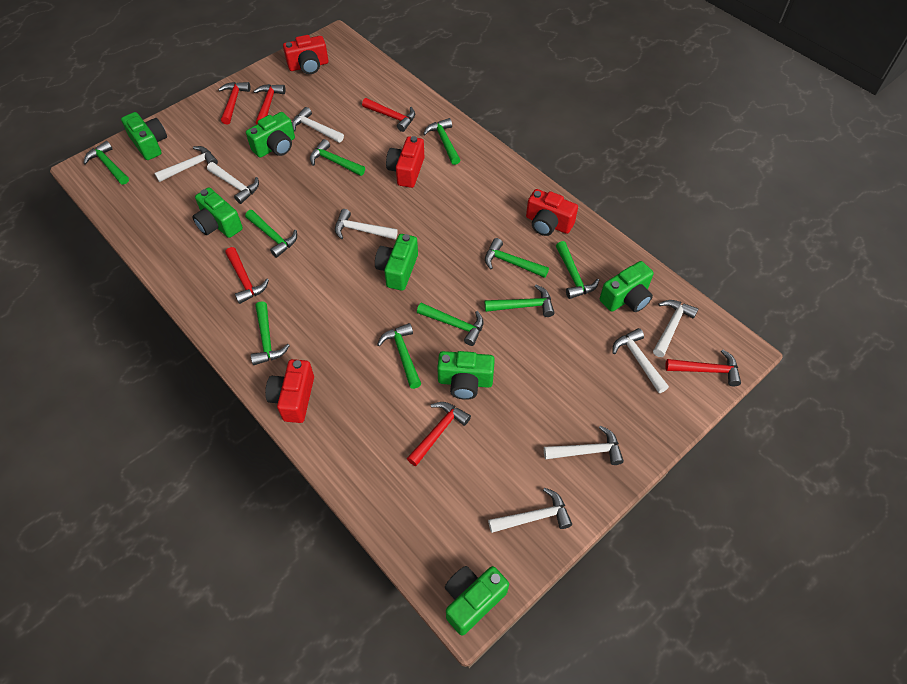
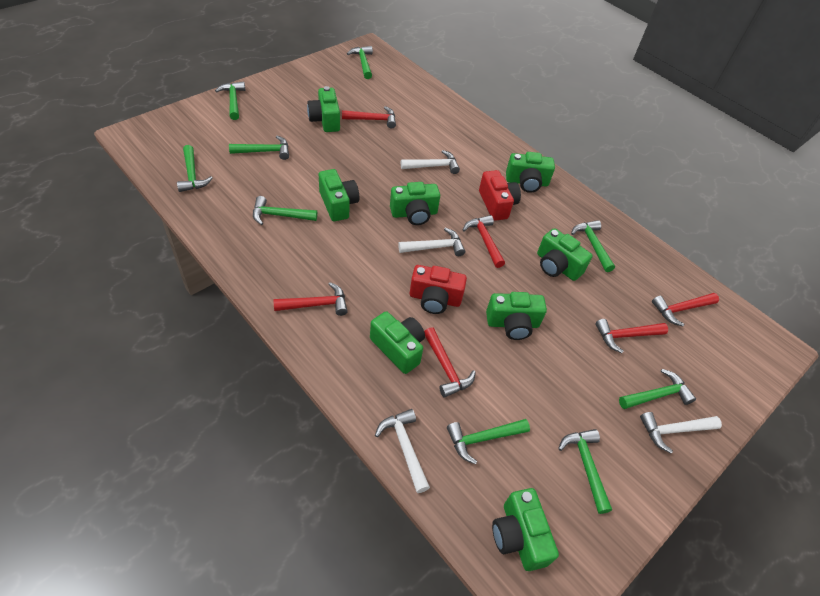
green camera: [121,112,167,160] [192,188,243,238] [246,112,295,158] [375,234,418,291] [437,351,495,400] [445,566,509,635] [600,261,654,312] = 7 -> [307,86,340,132] [319,169,359,221] [370,311,425,374] [390,182,440,225] [486,292,547,340] [492,488,559,571] [506,152,555,193] [537,228,593,281] = 8
green hammer: [83,141,129,185] [245,210,297,258] [251,301,290,365] [310,139,365,176] [377,323,421,389] [417,303,484,346] [423,118,460,165] [485,238,549,278] [485,285,555,317] [556,241,599,299] = 10 -> [177,145,213,192] [215,81,245,120] [229,136,289,160] [253,196,317,225] [347,46,373,79] [447,419,530,464] [558,429,612,514] [571,220,615,272] [619,369,696,409] = 9
red camera: [265,359,314,423] [283,35,329,74] [386,136,425,188] [526,189,578,236] = 4 -> [410,265,467,314] [479,170,521,221] = 2
white hammer: [155,146,218,182] [207,162,259,204] [292,107,344,143] [335,209,398,240] [488,488,572,533] [544,426,624,465] [612,328,669,393] [653,300,698,357] = 8 -> [375,409,430,493] [398,228,465,256] [401,150,460,174] [640,412,722,453] = 4

